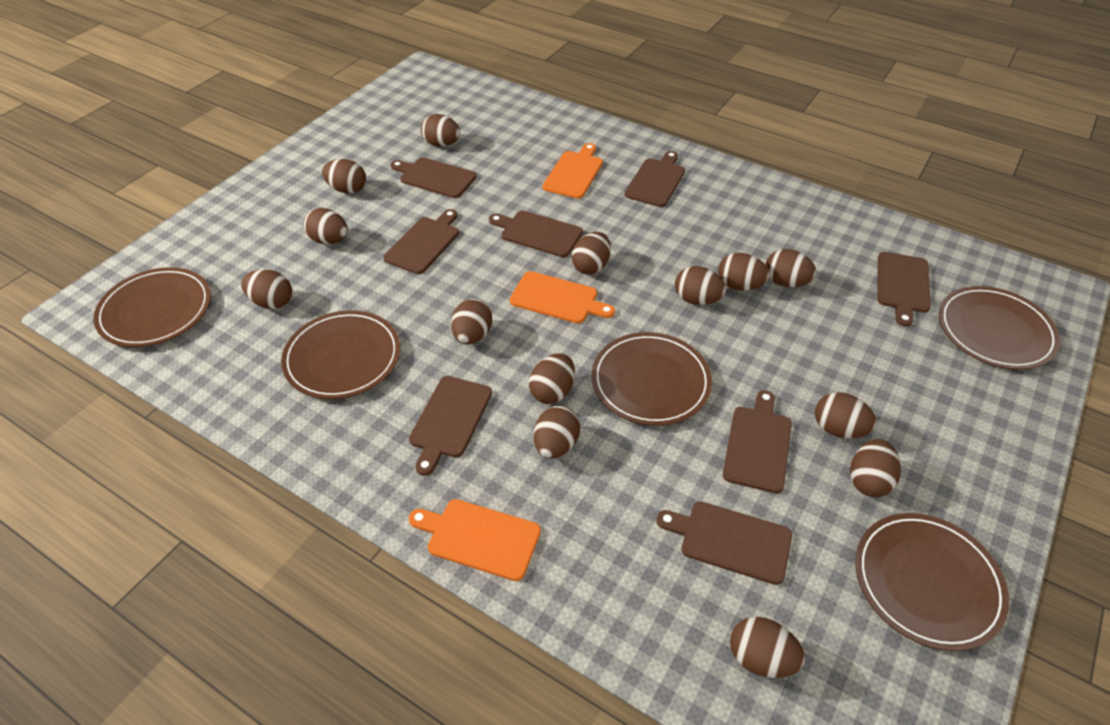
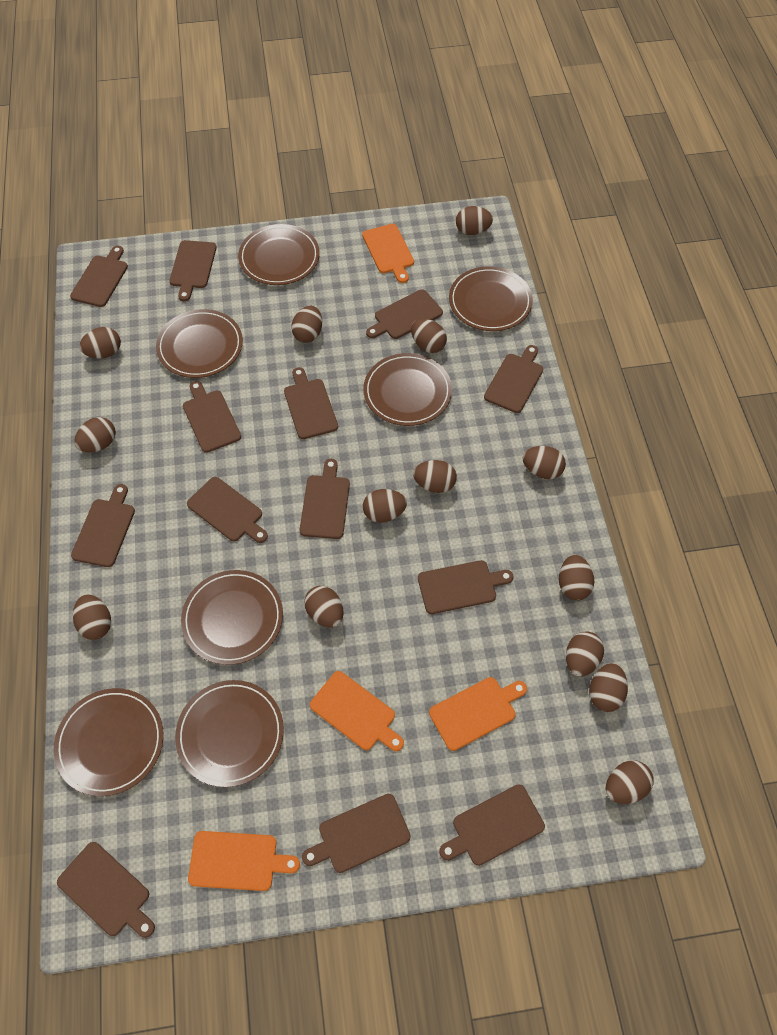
brown cutting board: [383,209,459,274] [391,157,477,198] [409,376,492,476] [489,210,583,257] [625,151,685,207] [656,501,792,585] [723,390,792,493] [877,252,931,327] = 8 -> [57,842,155,938] [70,246,128,307] [71,484,135,567] [169,240,217,301] [183,381,241,453] [187,477,268,543] [284,367,338,439] [300,459,350,539] [302,794,411,873] [366,290,443,339] [418,560,514,614] [439,784,545,866] [484,345,543,413] = 13
brown plate: [93,267,211,347] [281,310,400,399] [592,332,712,426] [855,513,1009,651] [939,286,1060,370] = 5 -> [54,688,164,796] [156,309,243,378] [175,680,284,787] [181,570,283,665] [238,224,320,285] [363,353,452,426] [449,266,533,331] = 7
orange cutting board: [409,499,541,581] [510,271,615,323] [543,143,603,199] = 3 -> [188,831,300,891] [310,671,404,751] [362,224,414,283] [429,677,527,751] = 4

